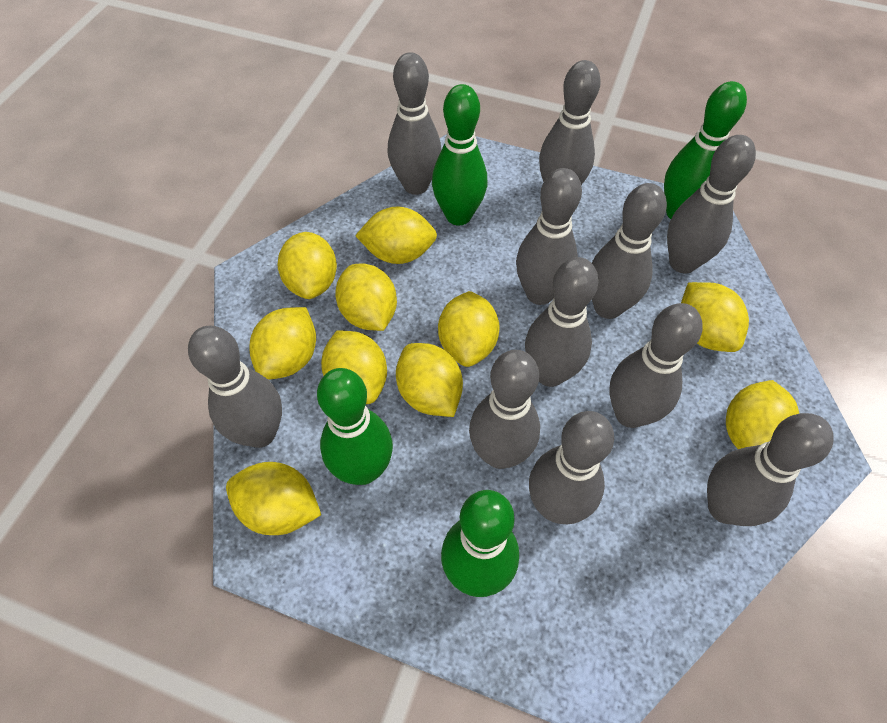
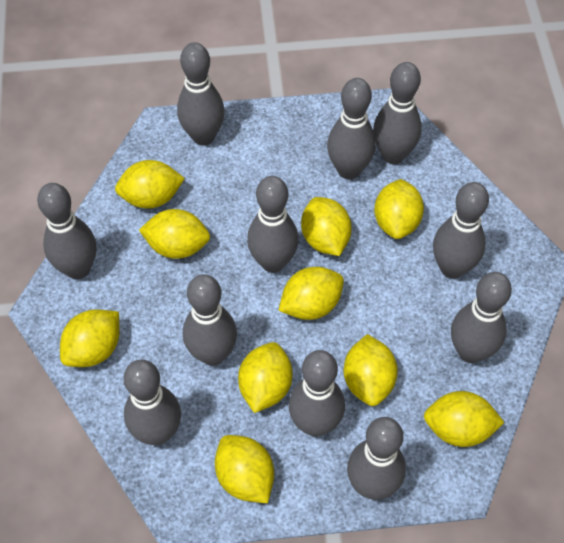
green bowling pin: [317,368,393,485] [432,84,487,225] [441,490,519,597] [664,81,747,219] = 4 -> none = 0

